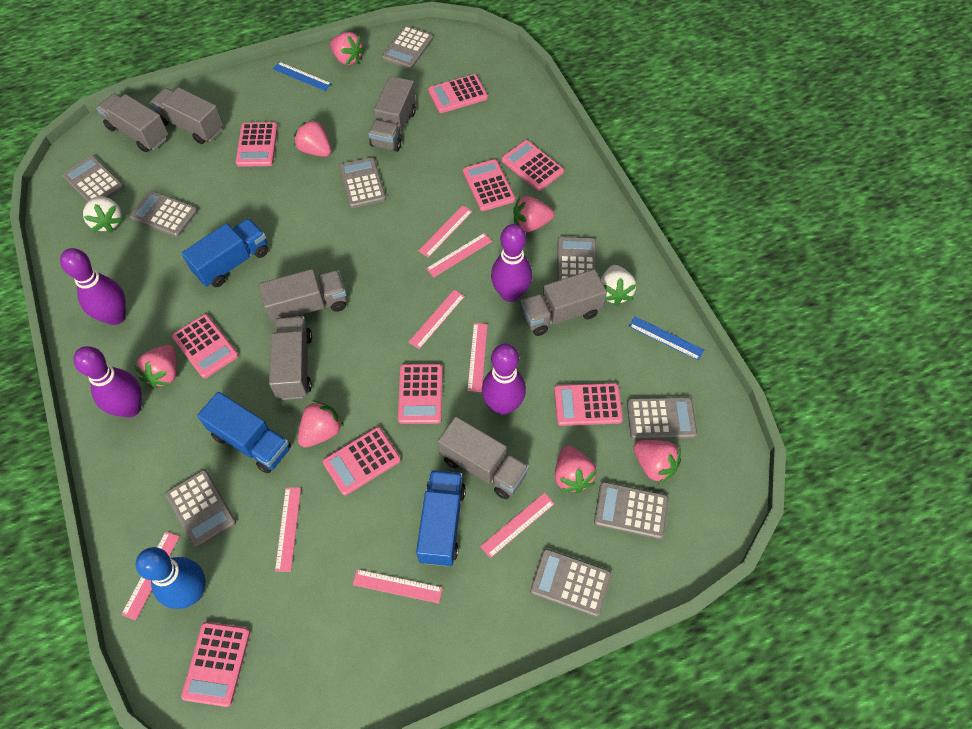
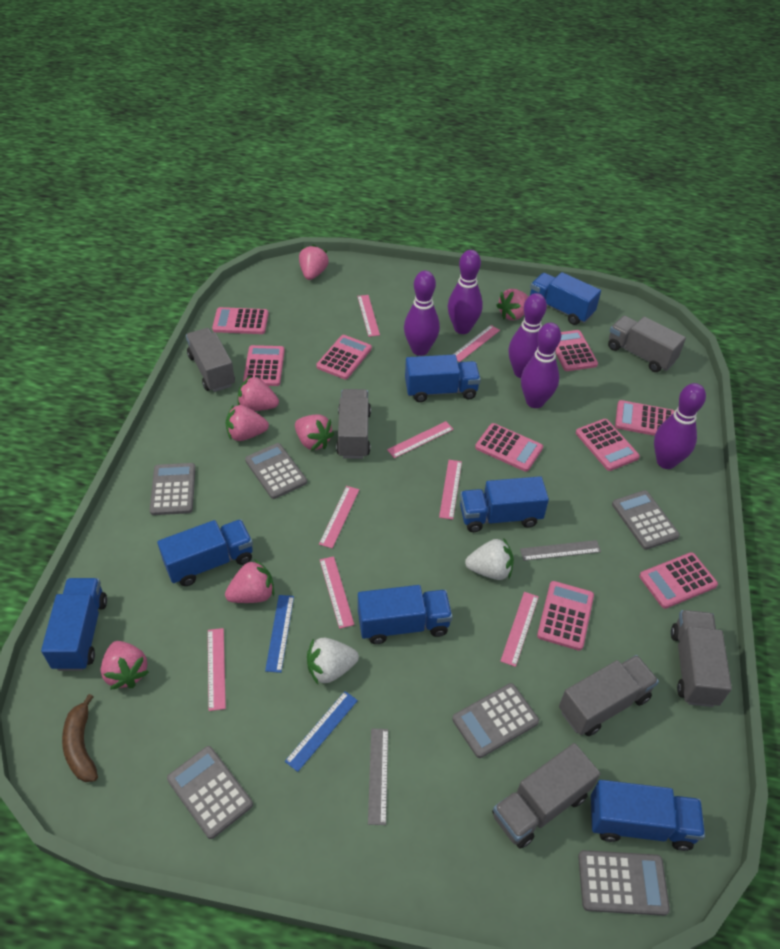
blue bowling pin: [136,547,206,609] = 1 -> none = 0
blue truck: [182,218,268,287] [197,392,291,474] [416,470,466,566] = 3 -> [41,578,107,671] [157,520,253,586] [358,585,453,644] [405,354,481,402] [460,476,549,532] [530,272,601,325] [591,780,705,851] = 7
brown banana: none = 0 -> [62,694,98,782] = 1
grey calculator: [62,156,124,202] [130,190,198,237] [166,470,236,548] [339,157,386,208] [382,26,433,69] [530,549,611,617] [557,237,597,281] [594,482,669,539] [627,397,697,440] = 9 -> [150,463,196,515] [167,746,253,839] [245,443,307,499] [452,683,539,758] [578,850,670,916] [612,490,680,550] = 6
grey ruler: none = 0 -> [368,729,388,825] [520,540,601,561] = 2
grey truck: [96,93,168,152] [150,87,223,144] [259,269,347,323] [269,316,312,400] [369,76,416,152] [438,416,529,499] [521,269,607,336] = 7 -> [186,328,235,392] [336,389,371,459] [492,743,600,849] [559,655,659,736] [608,316,686,372] [671,610,732,707] = 6
purple bowling pin: [60,248,126,325] [73,346,142,418] [482,344,526,415] [491,224,532,302] = 4 -> [404,271,440,356] [448,250,483,334] [508,293,547,378] [521,323,561,408] [654,383,706,469] = 5

